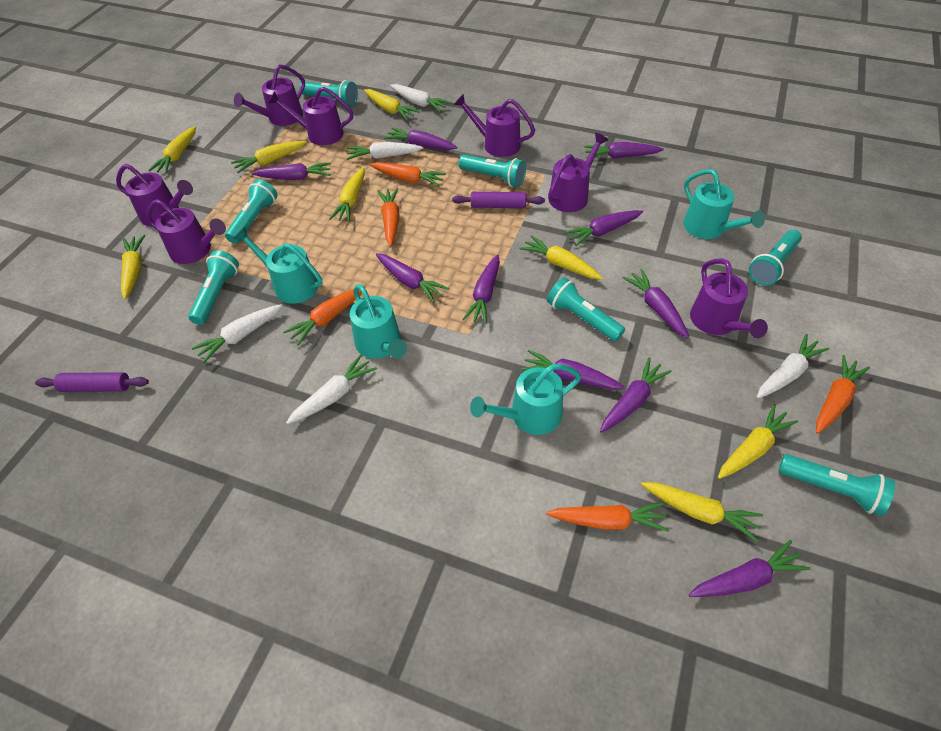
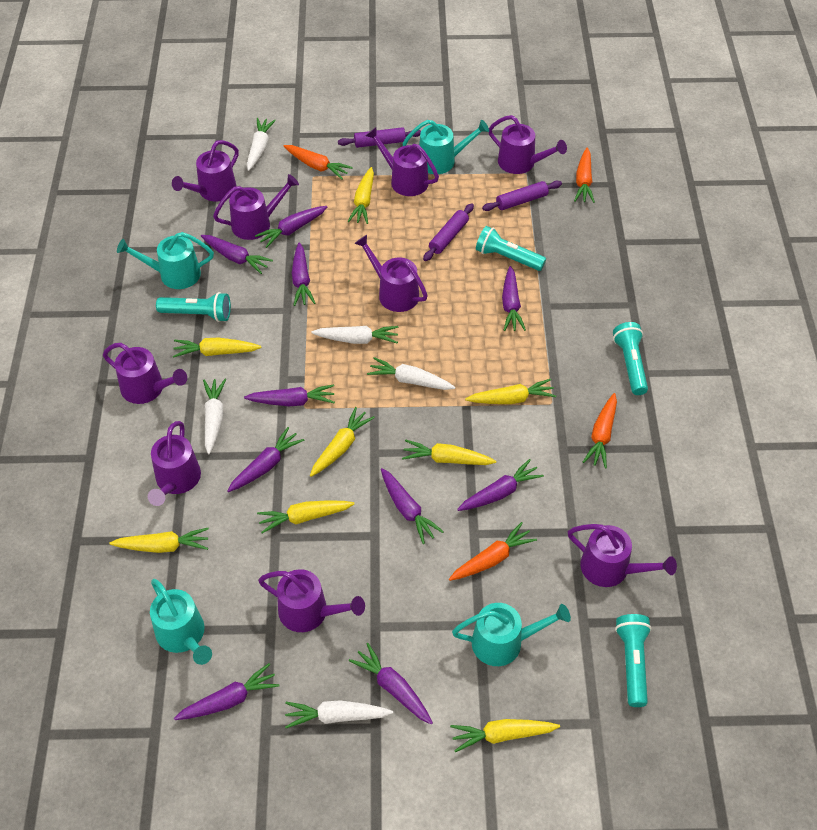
orange carrot: [283,286,366,346] [370,162,446,187] [377,188,400,246] [546,502,669,532] [816,355,870,434] = 5 -> [284,145,353,180] [449,522,537,581] [574,148,595,203] [583,393,617,468] = 4
purple rolling pin: [35,372,149,392] [452,192,545,208] = 2 -> [338,127,421,148] [423,203,474,261] [482,181,562,211] = 3
purple watering can: [116,164,193,227] [146,199,226,264] [234,64,305,126] [268,87,353,145] [454,94,535,157] [548,133,608,212] [690,258,768,338] = 7 -> [103,343,187,404] [148,421,201,506] [172,140,239,202] [213,174,299,240] [258,569,365,632] [354,235,428,312] [366,127,439,196] [489,115,567,174] [568,524,677,587] = 9
turquoise flashlight: [188,250,239,325] [225,179,278,244] [299,80,358,106] [459,155,526,187] [547,277,625,342] [749,230,802,286] [778,454,895,516] = 7 -> [156,292,231,322] [476,226,546,271] [613,322,648,395] [615,614,652,707] = 4

